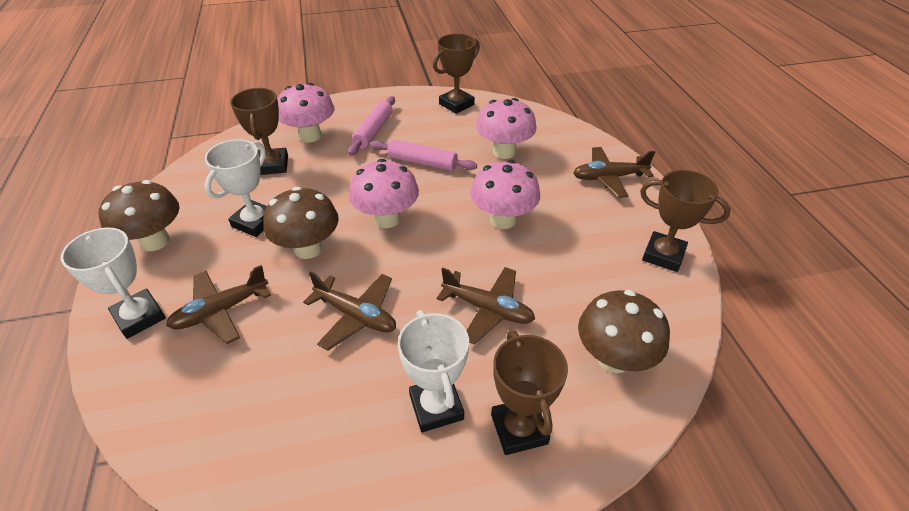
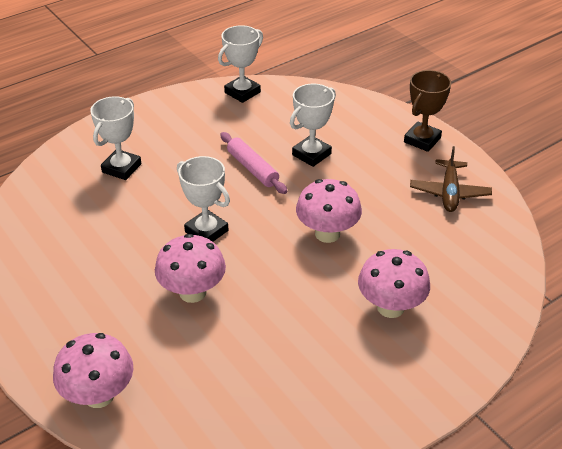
brown mushroom: [99,180,179,251] [263,187,339,259] [578,290,670,373] = 3 -> none = 0
brown plane: [166,265,271,344] [303,271,396,351] [436,267,535,344] [573,147,655,198] = 4 -> [410,146,492,212] = 1
brown trophy: [230,88,288,175] [433,34,480,114] [491,330,568,455] [640,170,731,272] = 4 -> [404,70,451,152] = 1
pink rolling pin: [348,96,395,156] [370,139,477,171] = 2 -> [220,132,287,194] = 1
white trophy: [61,227,166,339] [205,139,267,237] [398,310,469,432] = 3 -> [90,96,142,180] [177,156,230,242] [218,25,263,103] [290,84,336,167] = 4

